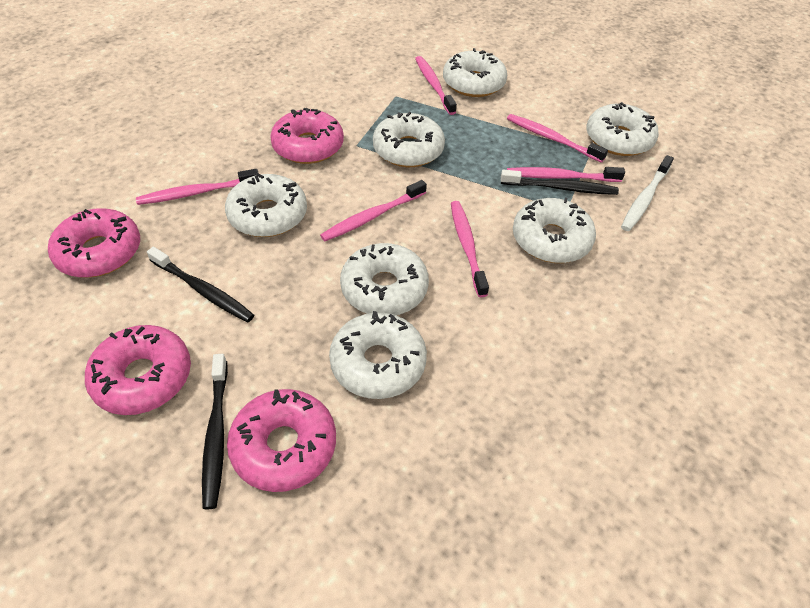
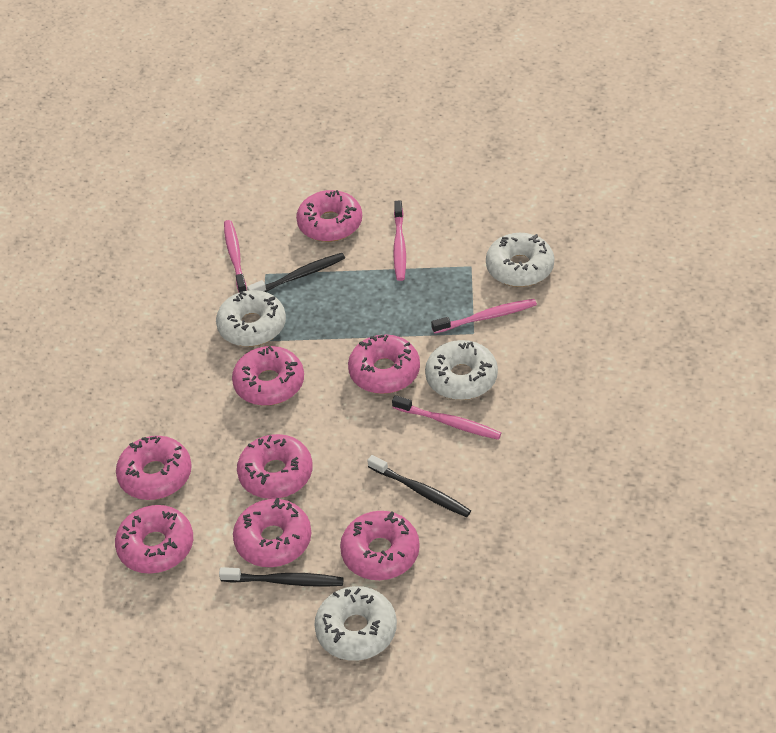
pink donut: [48,208,140,278] [85,325,191,415] [227,389,336,492] [270,108,344,164] = 4 -> [115,505,193,574] [116,436,192,500] [232,346,304,406] [233,498,311,567] [237,434,313,499] [296,190,362,242] [340,511,420,580] [348,334,420,394] = 8
pink toothbrush: [136,169,259,205] [320,180,427,241] [415,56,457,115] [451,201,489,297] [507,114,608,163] [507,167,625,182] = 6 -> [224,220,247,293] [392,395,501,440] [393,200,406,281] [431,299,537,334] = 4
white donut: [225,174,307,237] [329,311,427,399] [340,243,429,315] [373,112,445,167] [443,48,507,97] [513,198,596,263] [586,102,659,156] = 7 -> [216,290,286,347] [314,586,397,661] [425,340,498,400] [486,233,554,287] = 4
white toothbrush: [621,155,674,231] = 1 -> none = 0

